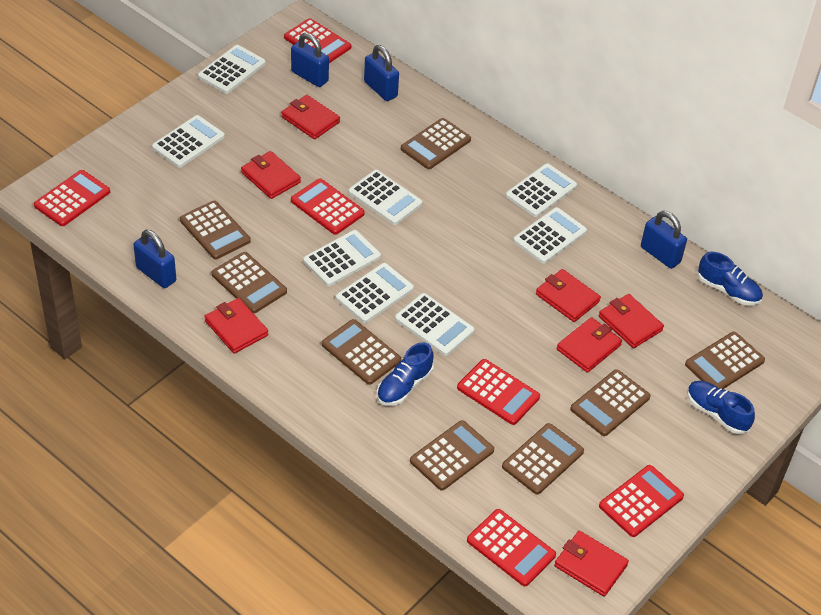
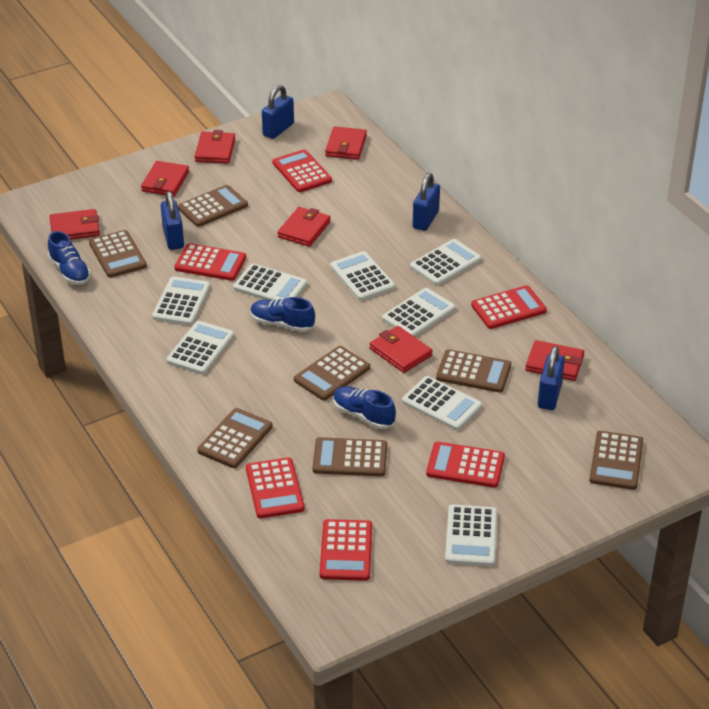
brown calculator: [180,201,251,260] [211,252,287,313] [322,319,401,385] [401,118,471,169] [410,420,494,491] [502,423,584,495] [570,369,650,436] [685,332,765,389] = 8 -> [89,230,147,278] [178,185,248,227] [197,408,273,468] [294,346,370,401] [313,437,387,477] [436,349,511,393] [589,431,643,490] = 7

